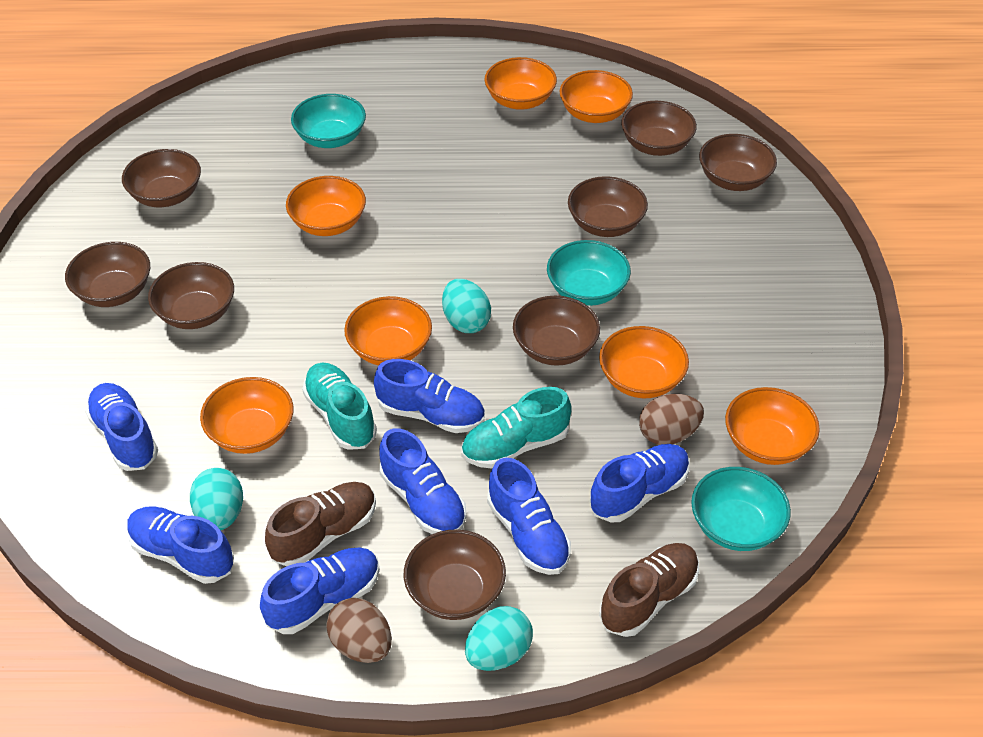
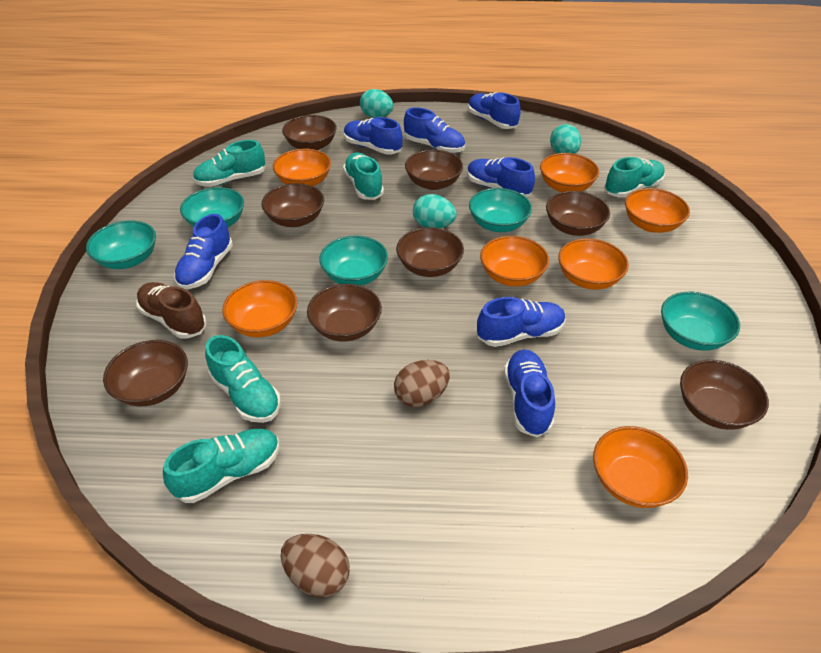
brown shoe: [265,482,376,566] [599,543,699,637] = 2 -> [136,282,207,339] = 1
turquoise bowl: [291,94,366,148] [547,240,631,306] [691,467,791,551] = 3 -> [86,221,156,269] [180,187,244,227] [319,235,388,286] [469,188,532,232] [661,292,740,351] = 5
turquoise shoe: [302,362,377,450] [461,387,572,469] = 2 -> [163,429,279,503] [193,140,265,187] [205,335,281,423] [343,152,384,200] [604,157,665,198] = 5

